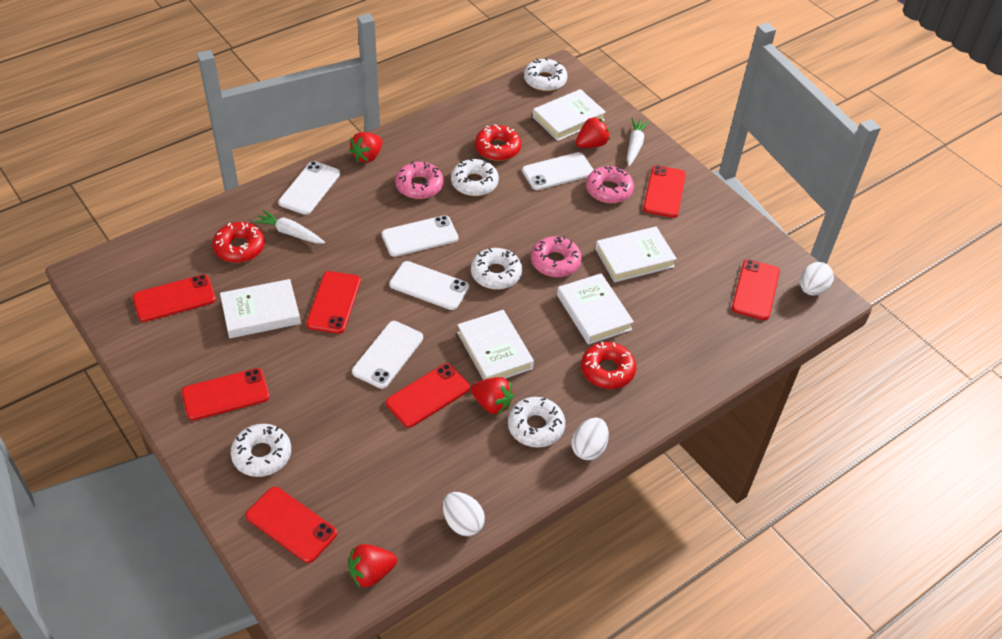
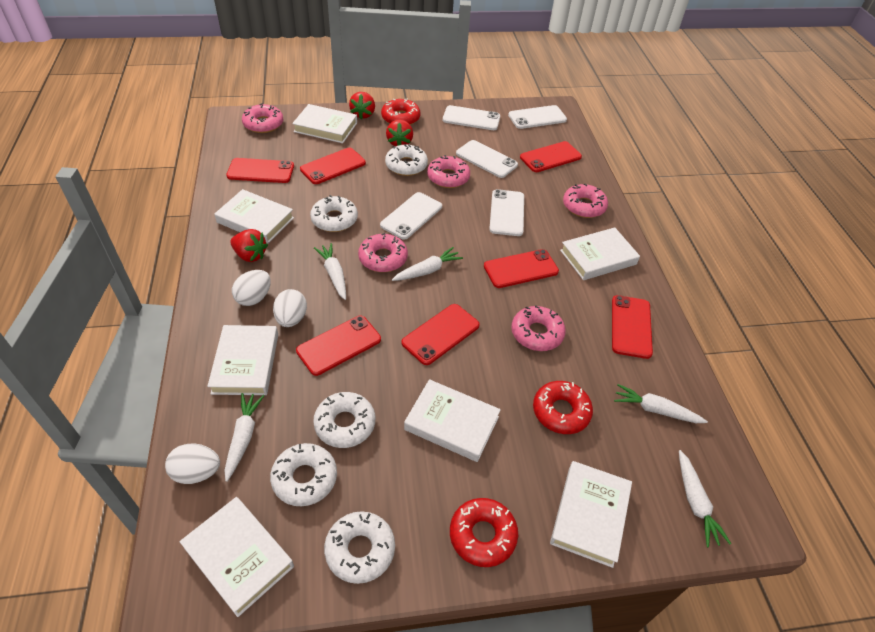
pink donut: [395,161,444,199] [531,236,582,277] [586,166,634,203] = 3 -> [242,103,283,133] [358,233,408,272] [427,155,470,188] [511,306,566,351] [563,184,608,218] = 5
red strawberry: [348,544,397,587] [349,132,382,163] [471,377,514,414] [576,117,610,148] = 4 -> [230,229,268,262] [349,92,375,119] [386,120,413,146] = 3
white book: [220,279,301,338] [457,310,534,380] [533,89,606,141] [557,273,634,345] [595,227,677,282] = 5 -> [180,497,294,617] [207,325,278,395] [214,189,294,244] [292,104,357,143] [404,379,501,462] [550,461,632,568] [560,227,640,280] = 7
white carrot: [253,210,325,244] [627,118,649,166] = 2 -> [224,393,264,482] [314,243,346,300] [392,247,463,281] [614,384,708,423] [679,450,731,547] = 5

